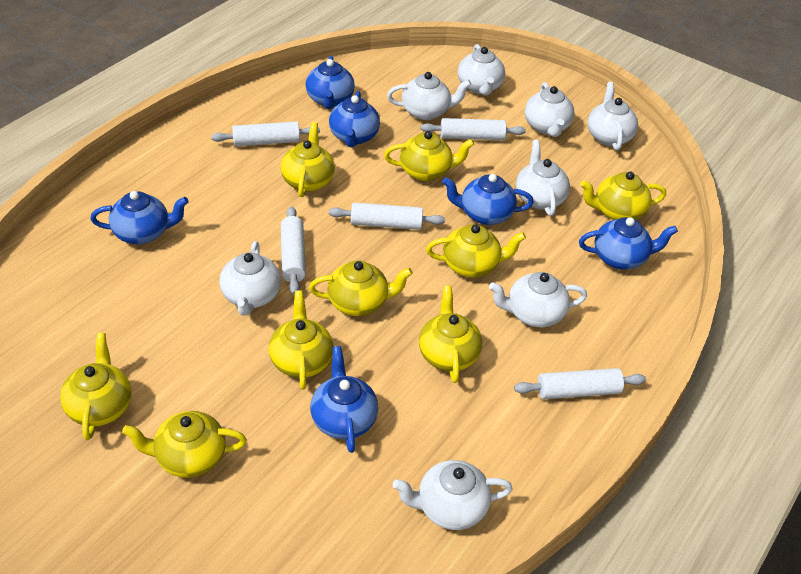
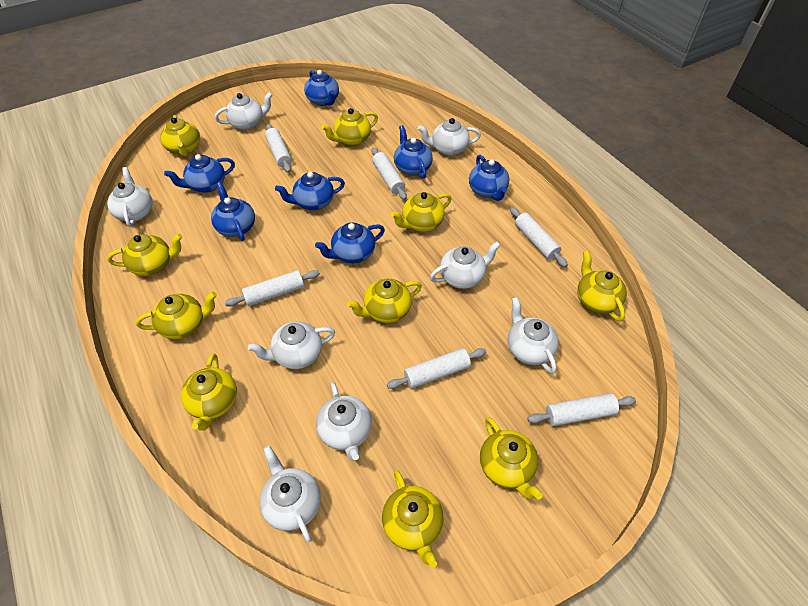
blue teapot: [90,191,189,244] [305,56,355,109] [310,346,378,453] [329,91,380,147] [442,174,534,225] [579,217,678,270] = 6 -> [164,154,235,193] [211,182,255,241] [275,172,345,210] [304,70,339,106] [315,223,385,263] [394,125,433,179] [469,155,509,201] = 7
white rolling pin: [211,121,320,146] [281,206,306,295] [329,203,445,230] [421,118,526,140] [514,368,646,399] = 5 -> [225,270,320,307] [265,124,292,173] [371,148,407,200] [387,348,486,389] [510,207,568,267] [527,393,636,426] = 6
yellow teapot: [60,333,131,440] [122,411,247,478] [269,290,334,390] [281,122,335,197] [309,260,413,316] [384,131,474,181] [419,286,482,383] [426,224,526,278] [580,171,666,220] = 9 -> [107,234,182,276] [136,292,217,339] [161,115,200,156] [181,353,237,431] [321,108,378,146] [347,279,422,323] [382,470,444,568] [391,192,452,232] [480,417,543,500] [577,251,627,322] = 10

